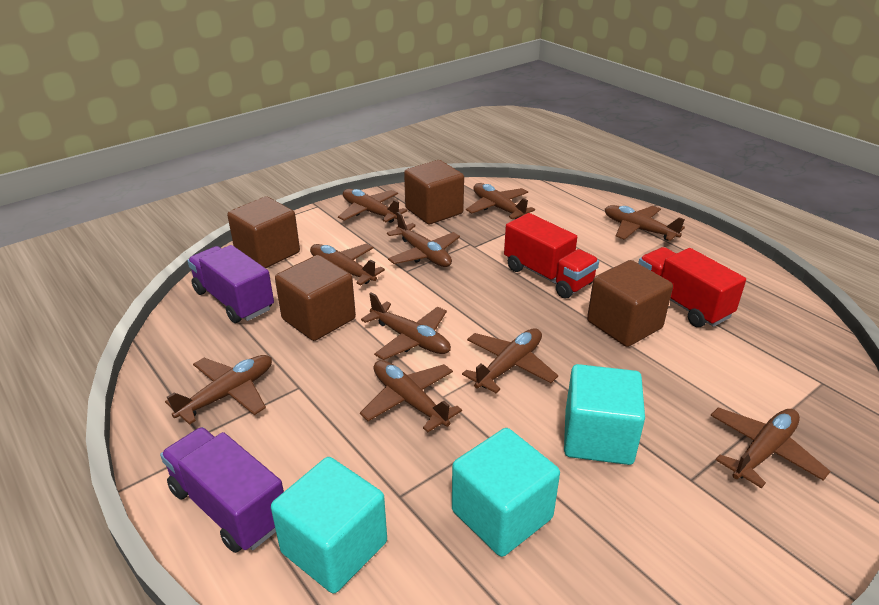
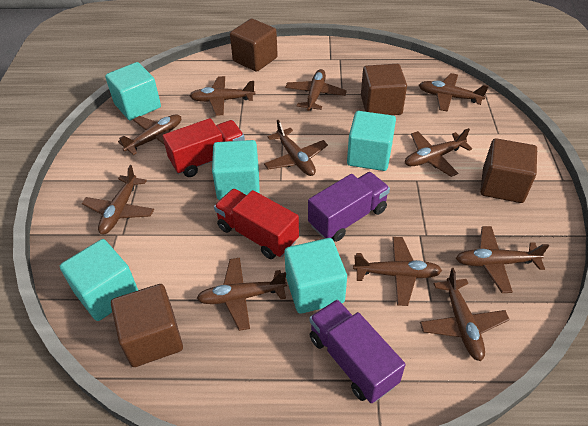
brown plane: [165,355,272,425] [310,244,385,286] [338,189,408,223] [360,360,462,432] [361,293,451,360] [387,212,460,267] [462,328,558,393] [466,183,535,219] [605,205,685,241] [710,408,830,488] = 10 -> [82,165,154,234] [118,114,181,155] [190,76,255,116] [197,258,287,331] [264,120,328,176] [285,69,347,111] [353,237,442,306] [405,128,472,177] [419,73,489,112] [420,268,510,361] [456,226,549,293] = 11
turquoise cube: [271,457,387,593] [452,428,560,557] [564,364,645,465] = 3 -> [60,239,138,321] [105,62,161,120] [212,140,260,200] [285,238,347,314] [347,111,396,171] = 5

